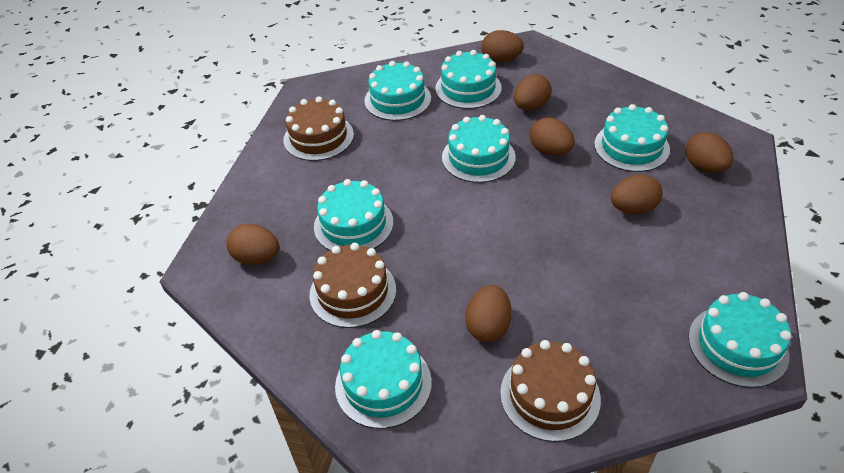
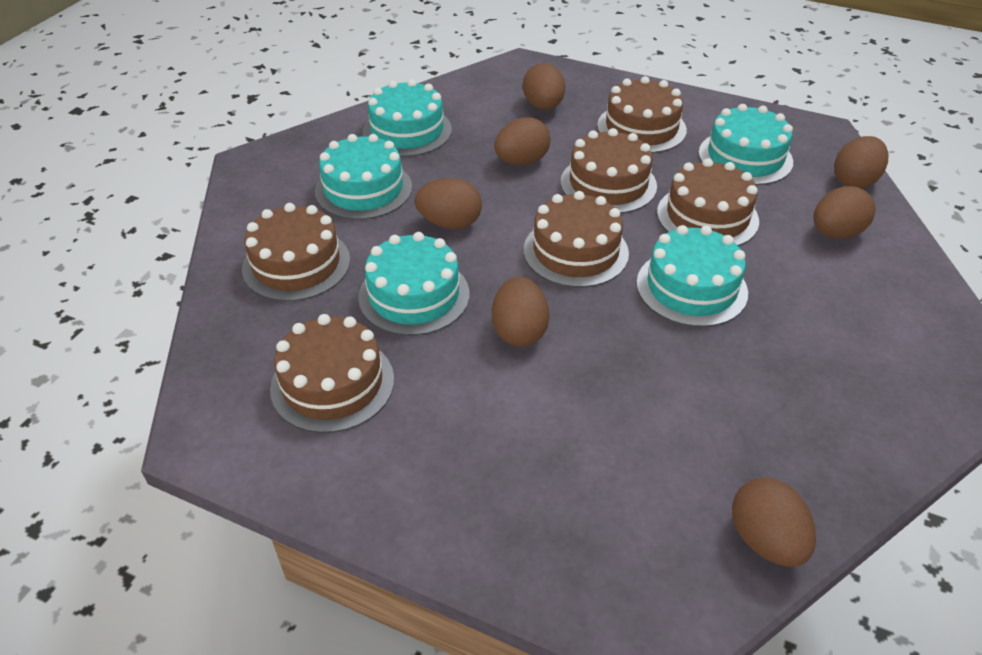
brown cake: [284,96,354,161] [310,243,396,328] [500,340,601,442] = 3 -> [242,203,350,301] [270,314,394,433] [524,191,629,288] [561,128,657,214] [597,76,687,153] [657,158,759,246] = 6
turquoise cake: [314,179,393,250] [335,330,432,429] [364,61,431,121] [435,50,502,109] [442,115,516,183] [594,104,670,172] [688,292,792,388] = 7 -> [315,134,412,220] [358,232,469,336] [363,79,452,157] [636,225,748,327] [699,104,793,185] = 5

